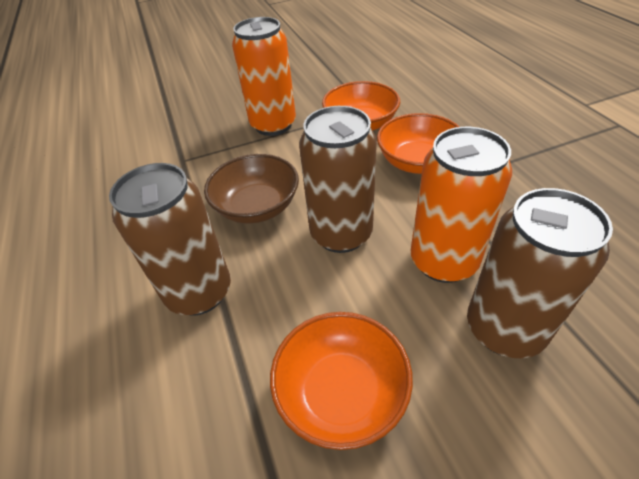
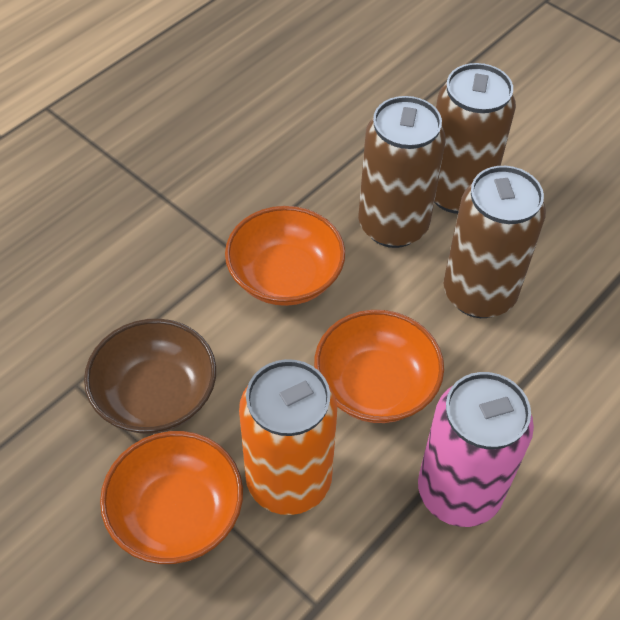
orange can: [232,17,296,136] [411,127,512,283] = 2 -> [239,359,337,515] = 1
pink can: none = 0 -> [418,372,534,527] = 1

